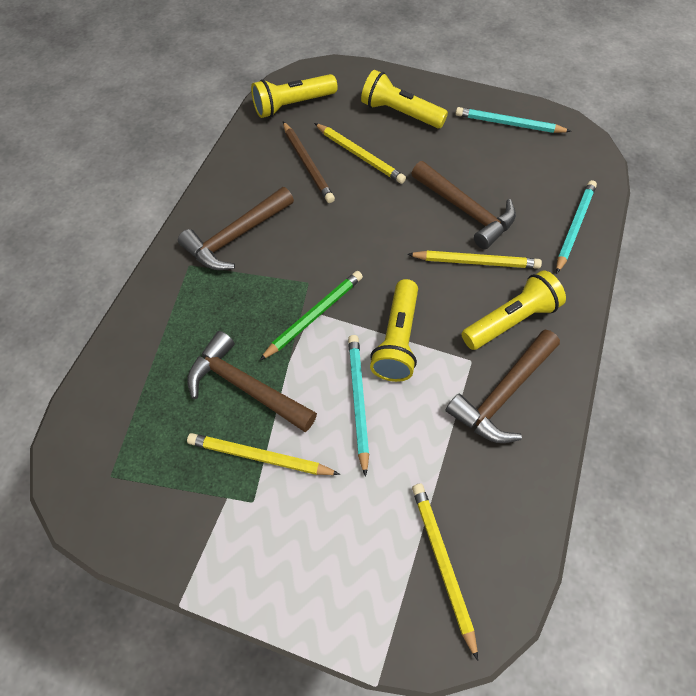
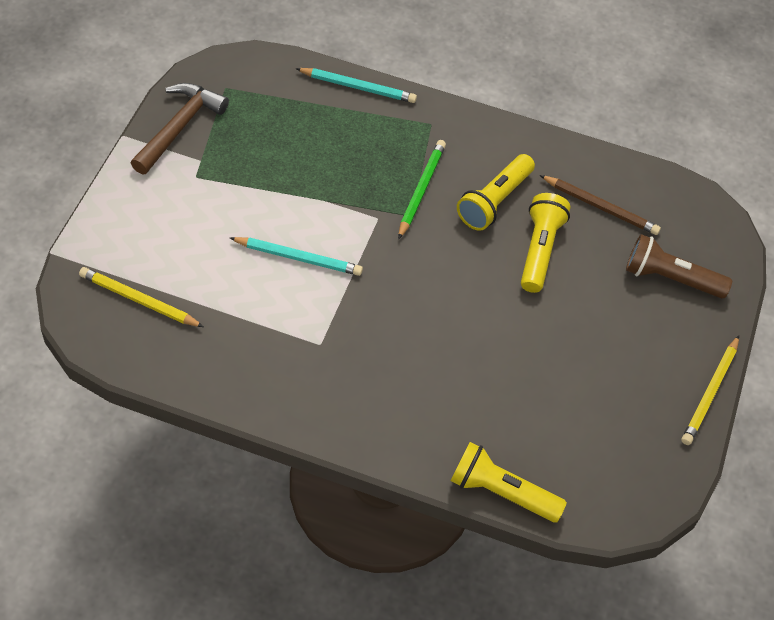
brown flashlight: none = 0 -> [626,234,732,298] = 1
brown hammer: [178,187,294,270] [187,331,317,432] [411,161,516,249] [445,330,560,443] = 4 -> [131,83,229,174] = 1
turquoise pencil: [348,335,369,477] [455,107,571,133] [556,180,597,274] = 3 -> [230,237,363,276] [295,68,417,103] = 2
yellow flashlight: [251,74,338,118] [361,70,448,128] [370,279,418,382] [462,270,566,350] = 4 -> [451,442,567,522] [457,154,535,231] [521,193,571,293] = 3
yellow pencil: [187,433,340,475] [314,123,406,184] [407,251,542,269] [412,484,478,661] = 4 -> [79,267,204,327] [682,335,739,445] = 2

